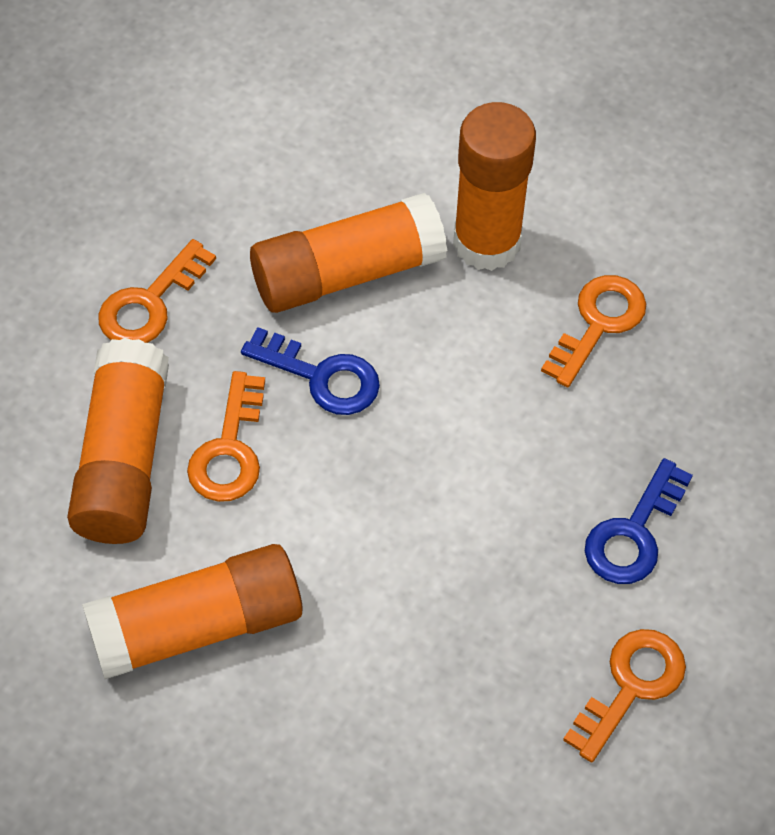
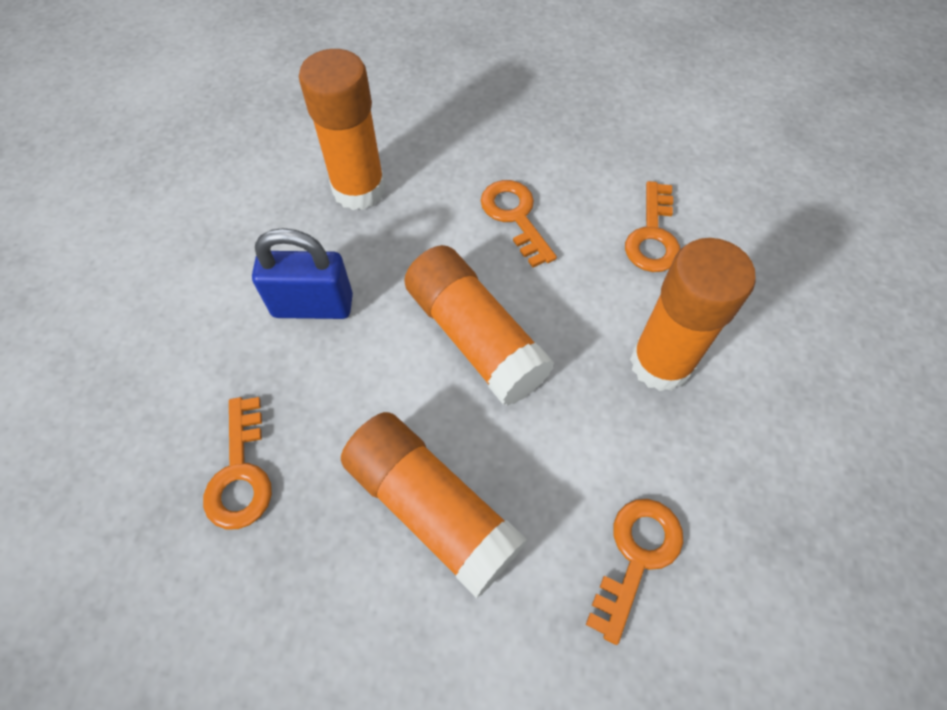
blue key: [241,327,380,415] [585,458,693,584] = 2 -> none = 0
blue padlock: none = 0 -> [252,228,353,319] = 1

